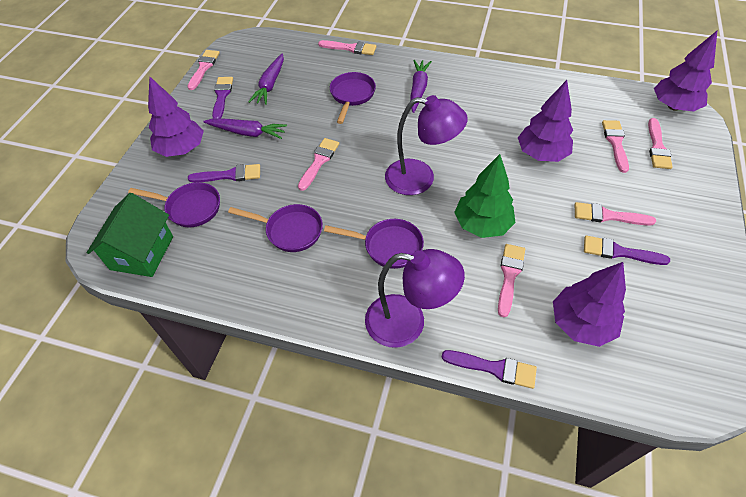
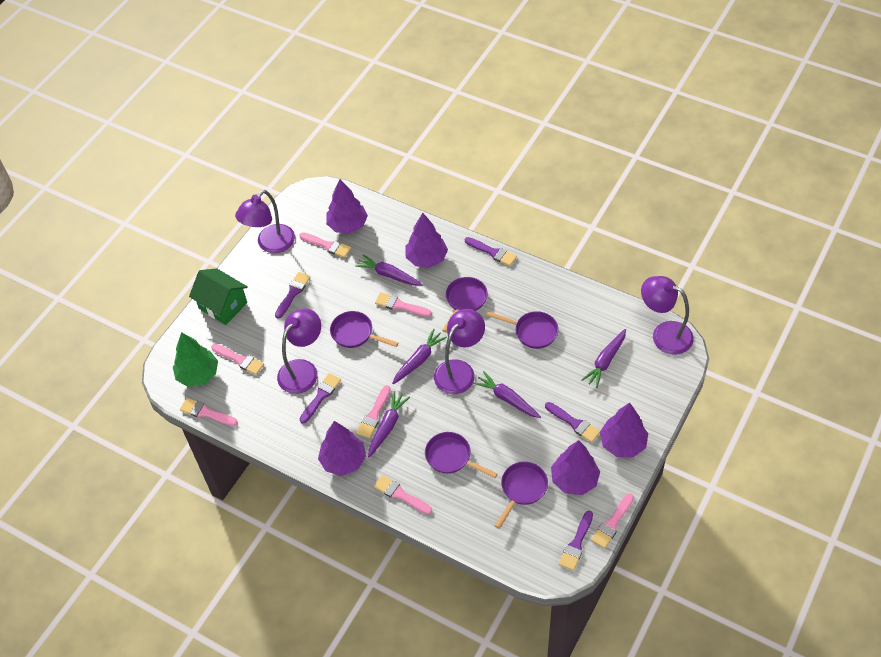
purple brush: [188,164,260,182] [212,77,233,119] [442,350,537,389] [584,236,670,265] = 4 -> [275,272,311,318] [300,373,341,424] [465,237,517,266] [545,402,600,443] [559,511,593,571] = 5
purple carrot: [203,118,287,139] [248,54,284,105] [410,60,432,113] = 3 -> [355,254,423,286] [368,391,410,458] [392,329,447,384] [473,371,541,418] [581,329,626,388] = 5
purple lamp: [365,249,465,348] [385,95,468,195] = 2 -> [235,190,295,253] [277,308,321,394] [434,309,485,394] [641,276,694,355] = 4
purple pan: [128,182,220,227] [228,204,323,252] [324,219,424,269] [330,72,376,124] = 4 -> [330,311,398,348] [425,432,498,478] [442,277,488,333] [486,311,559,349] [495,462,548,529] = 5
purple tree: [148,76,204,157] [518,80,573,162] [553,262,626,347] [654,31,717,112] = 4 -> [318,421,366,476] [326,179,368,233] [406,213,448,268] [551,440,600,495] [600,403,648,457] = 5

